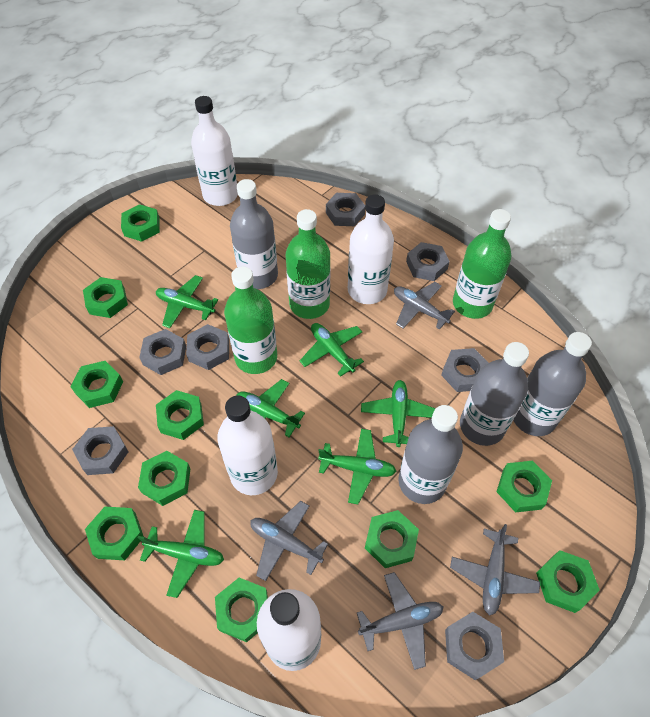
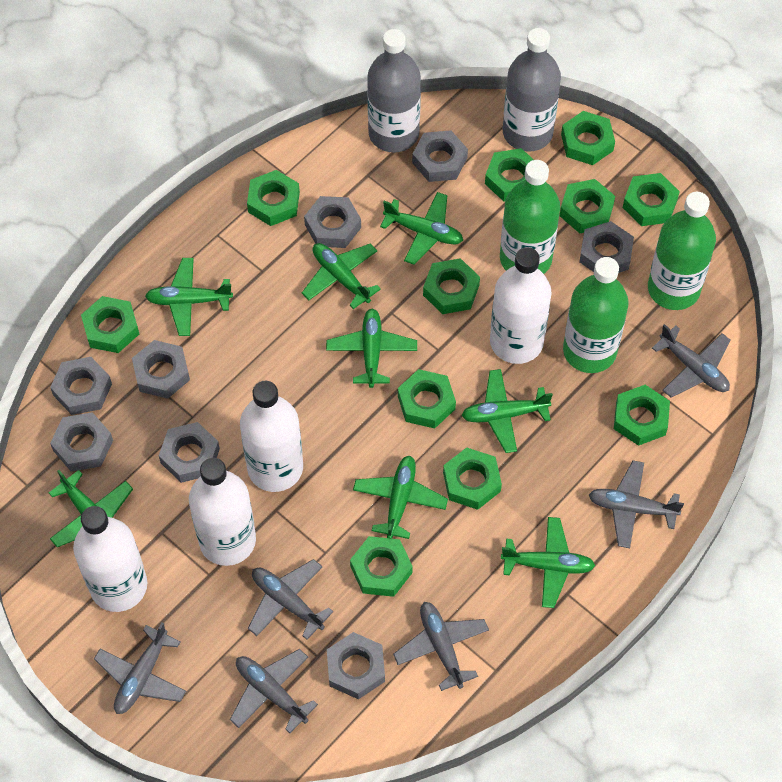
green nut: [70,361,123,408] [83,277,128,318] [85,507,144,560] [121,204,160,242] [138,451,190,506] [156,390,204,440] [215,578,268,642] [365,510,419,568] [497,461,552,513] [536,550,599,613] = 10 -> [81,296,139,353] [247,170,300,226] [350,536,413,597] [398,369,456,429] [423,258,480,314] [443,447,502,510] [485,148,534,202] [560,179,615,233] [561,111,615,165] [614,385,670,446] [623,173,680,226] = 11
green plane: [138,510,224,598] [156,275,218,328] [236,379,305,437] [300,323,364,377] [318,429,396,504] [361,380,436,447] = 6 -> [49,470,133,547] [145,258,233,336] [302,243,381,309] [326,309,417,388] [353,456,448,539] [380,192,463,265] [461,369,553,453] [501,517,595,608] = 8
grey bottle: [230,179,278,289] [398,405,463,504] [460,342,529,446] [513,332,592,436] = 4 -> [367,29,421,153] [503,28,561,152] = 2
grey nut: [72,426,128,475] [139,329,186,375] [186,324,229,370] [326,193,365,226] [406,242,450,281] [441,348,489,392] [445,612,504,680] = 7 -> [50,357,112,415] [50,412,113,472] [132,340,190,399] [159,422,220,483] [304,196,361,248] [327,632,385,700] [412,130,468,182] [579,221,634,273] = 8
grey plane: [250,501,328,581] [357,572,443,670] [394,282,455,329] [450,524,540,616] = 4 -> [94,622,186,714] [230,649,318,733] [248,559,333,640] [393,602,489,691] [589,460,684,548] [652,324,730,397] = 6

